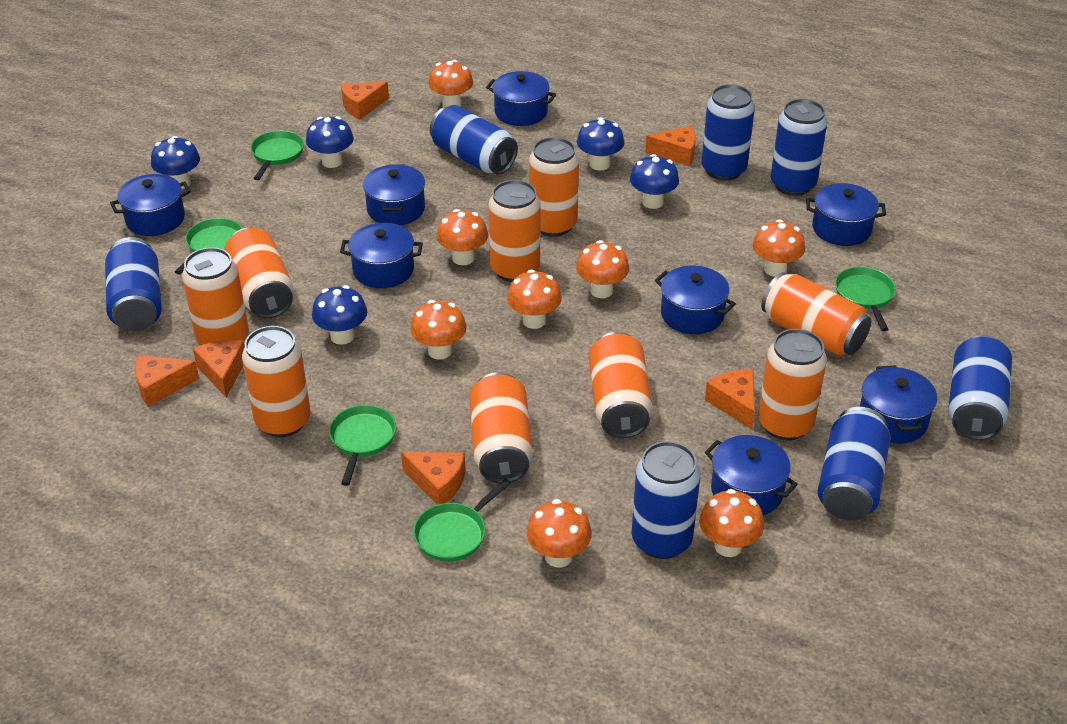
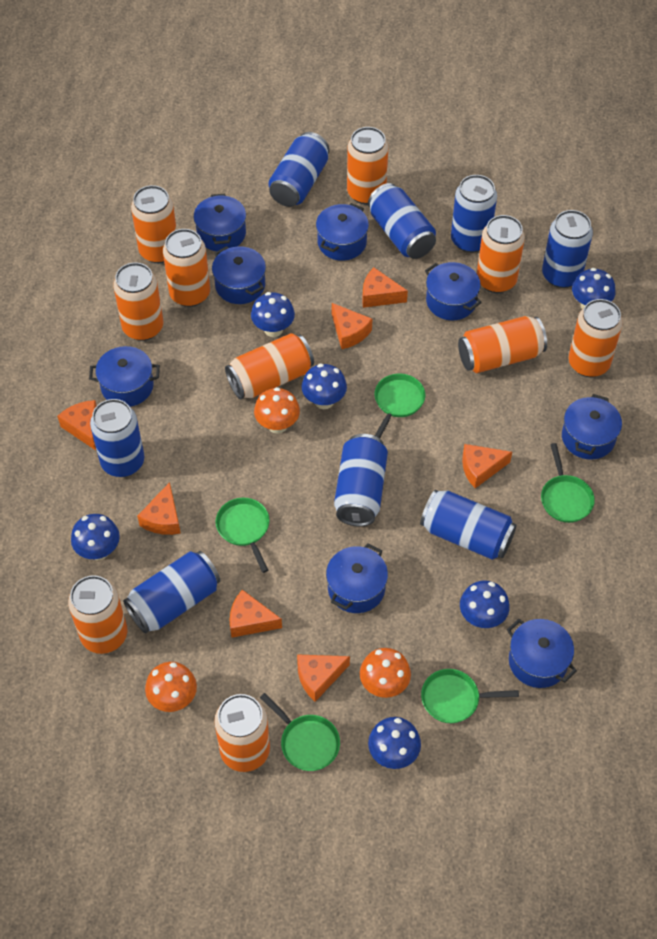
blue can: [105,237,162,331] [430,105,518,174] [632,441,700,559] [701,84,755,180] [771,99,827,196] [818,407,890,520] [948,335,1012,440] = 7 -> [90,399,144,477] [123,551,220,634] [268,132,329,207] [334,434,388,526] [368,183,436,259] [420,489,517,560] [451,175,497,253] [542,210,593,288] = 8
blue mushroom: [151,136,200,189] [306,116,354,168] [312,285,367,345] [577,117,624,171] [630,154,679,209] = 5 -> [71,514,120,560] [251,292,295,337] [302,364,347,409] [368,717,421,769] [460,580,510,628] [572,268,615,309] = 6
orange can: [182,247,249,345] [224,227,293,318] [242,326,311,437] [469,372,533,483] [488,180,541,282] [529,137,579,237] [589,332,653,438] [758,329,827,440] [761,272,871,356] = 9 -> [68,575,127,654] [113,262,163,341] [131,185,177,263] [163,229,210,307] [214,694,270,772] [225,333,314,399] [347,127,388,205] [458,316,547,373] [477,215,525,293] [569,299,623,377] = 10
orange cheese: [135,355,199,406] [193,340,245,398] [341,82,389,119] [401,452,466,505] [645,126,696,166] [705,370,755,429] = 6 -> [57,400,97,450] [137,482,181,535] [230,590,282,638] [297,654,350,702] [332,303,372,349] [362,268,408,308] [462,444,512,488] = 7
orange mushroom: [411,300,467,360] [428,60,473,107] [436,209,488,265] [507,270,562,329] [527,499,592,567] [576,240,629,298] [699,489,764,557] [753,219,805,277] = 8 -> [145,662,197,712] [254,387,300,434] [360,648,411,698] = 3

